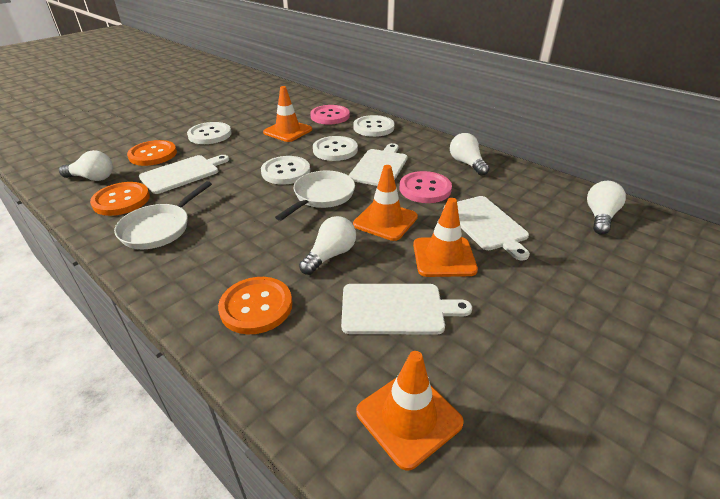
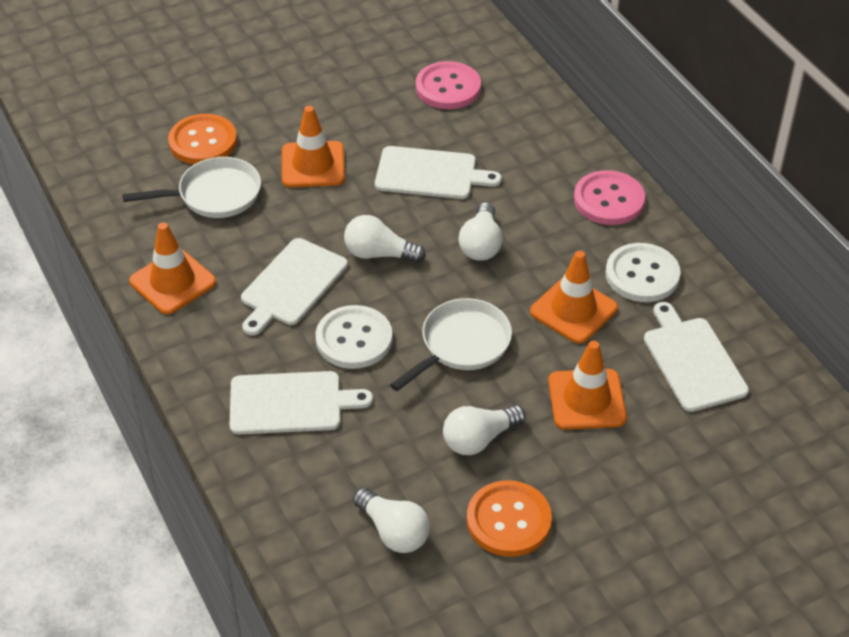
orange button: [90,182,150,216] [127,140,177,166] [218,277,292,334] = 3 -> [168,114,237,164] [467,480,552,557] = 2
white button: [187,122,232,144] [261,156,310,185] [313,136,358,161] [353,115,395,137] = 4 -> [315,305,392,369] [605,243,681,302] = 2

